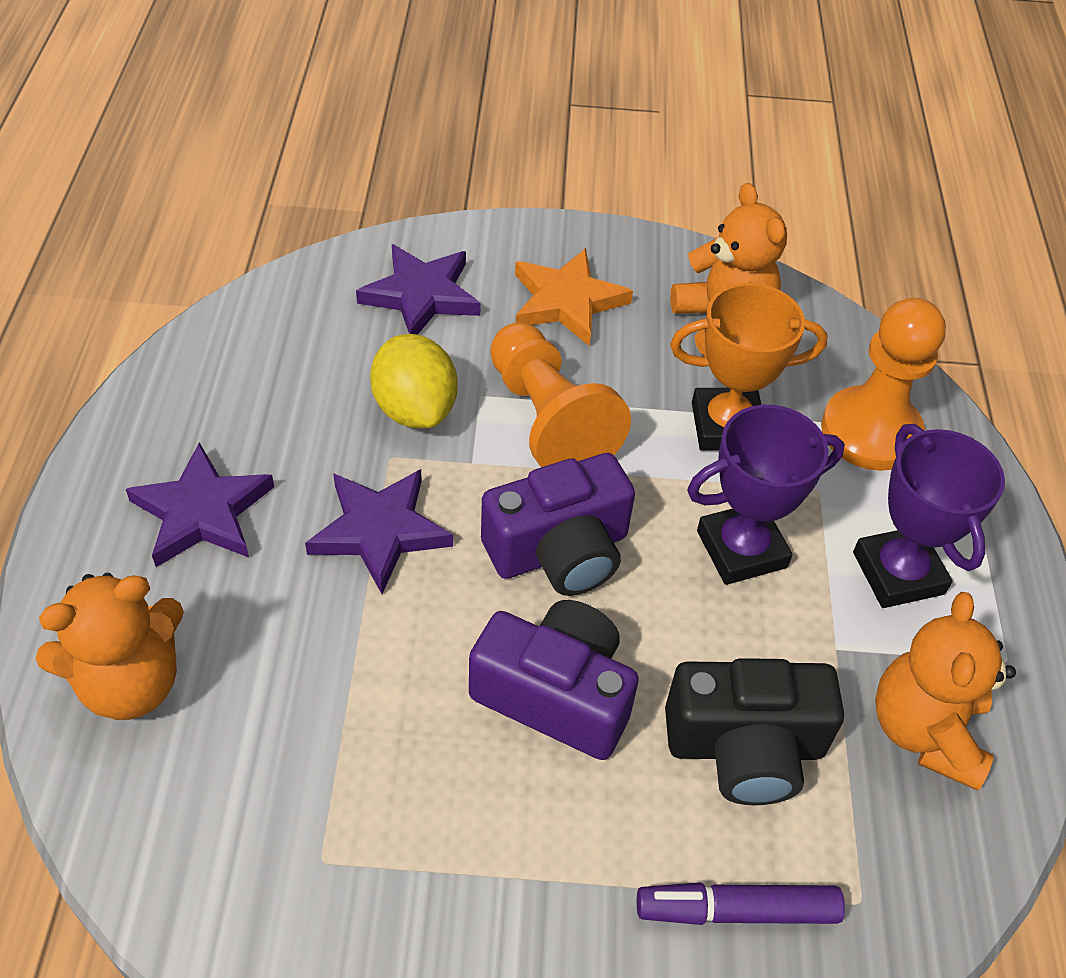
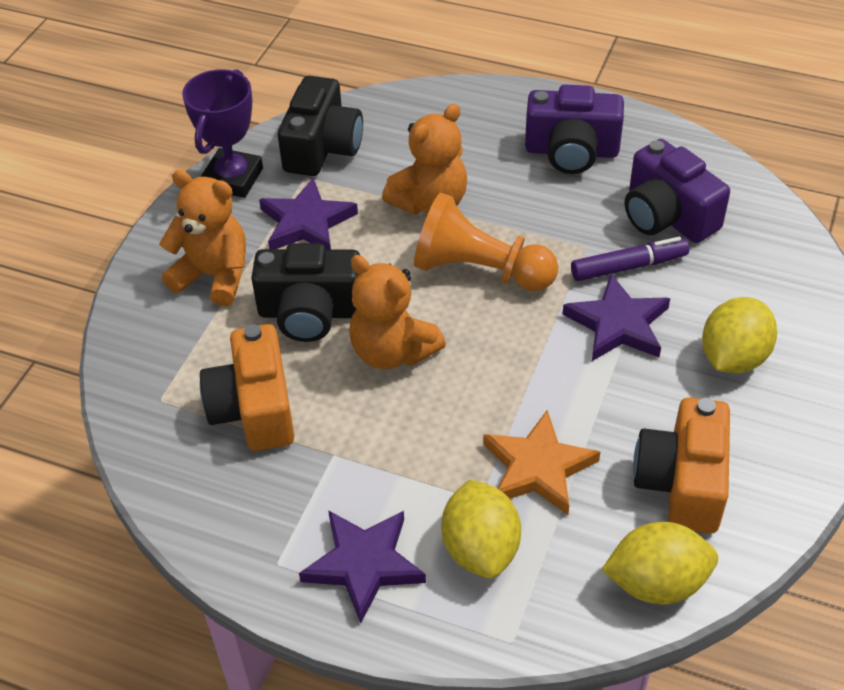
black camera: [665,658,844,805] = 1 -> [251,243,360,342] [278,76,363,176] = 2
orange camera: none = 0 -> [200,324,295,451] [633,397,730,534] = 2
orange pawn: [490,322,631,467] [821,298,946,471] = 2 -> [414,193,558,291] = 1
orange trophy: [670,283,828,451] = 1 -> none = 0
purple trophy: [687,405,845,585] [853,424,1005,608] = 2 -> [182,69,263,198] = 1
yellow lemon: [370,334,457,429] = 1 -> [441,479,521,579] [601,522,718,605] [702,297,777,374] = 3

